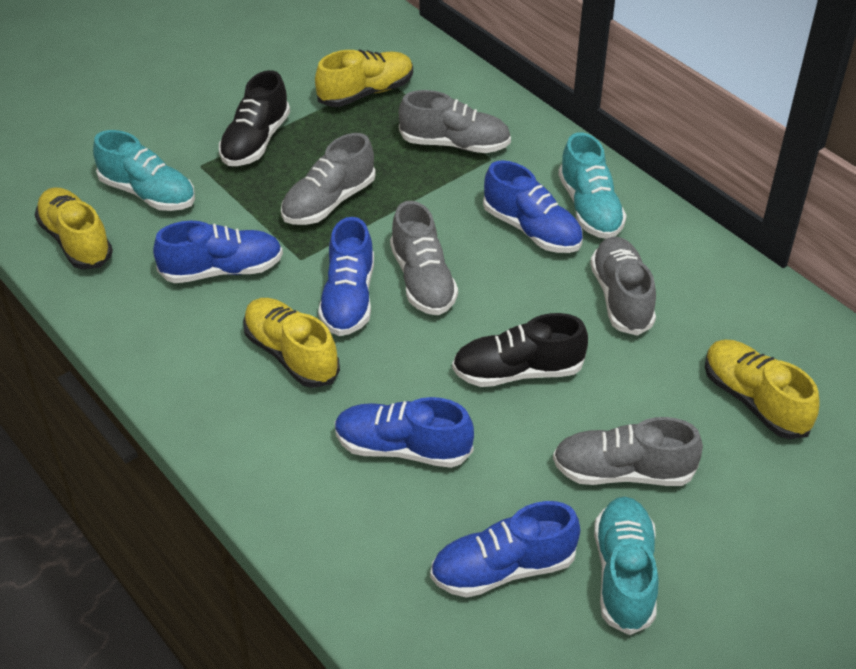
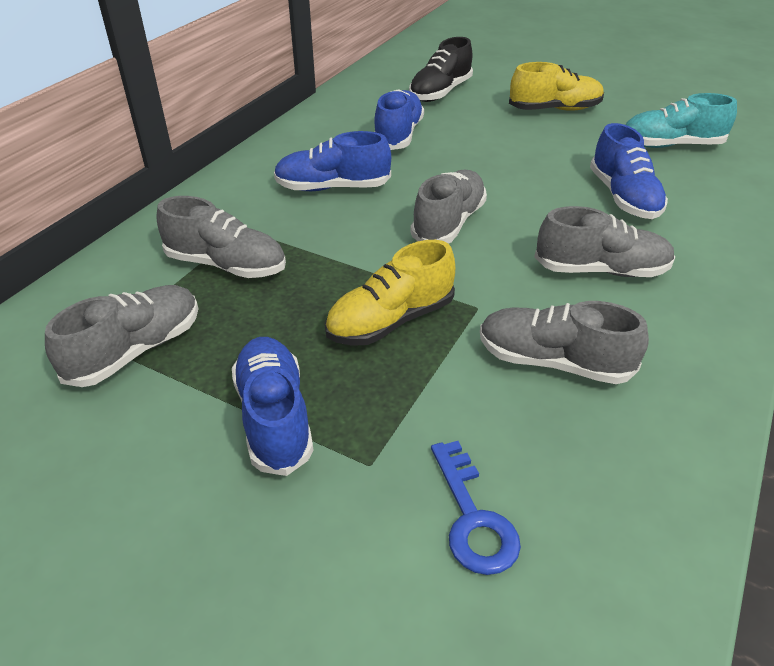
black shoe: [219,70,290,166] [452,313,588,387] = 2 -> [409,37,473,102] = 1
blue key: none = 0 -> [431,441,521,575] = 1
blue shoe: [153,221,283,283] [318,217,374,336] [335,397,474,468] [430,501,580,598] [483,160,583,253] = 5 -> [232,337,314,476] [274,131,391,191] [375,89,424,150] [590,123,668,219] = 4
turquoise shoe: [93,130,195,211] [558,132,627,239] [594,496,659,635] = 3 -> [626,93,737,148] = 1
yellow shoe: [35,187,113,269] [243,298,340,388] [315,49,413,107] [705,340,820,439] = 4 -> [325,240,455,346] [509,62,604,111] = 2

